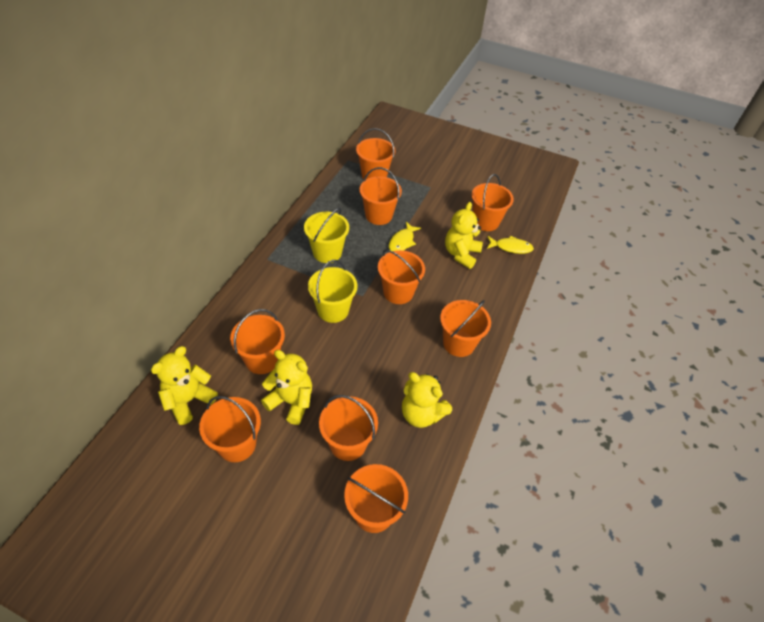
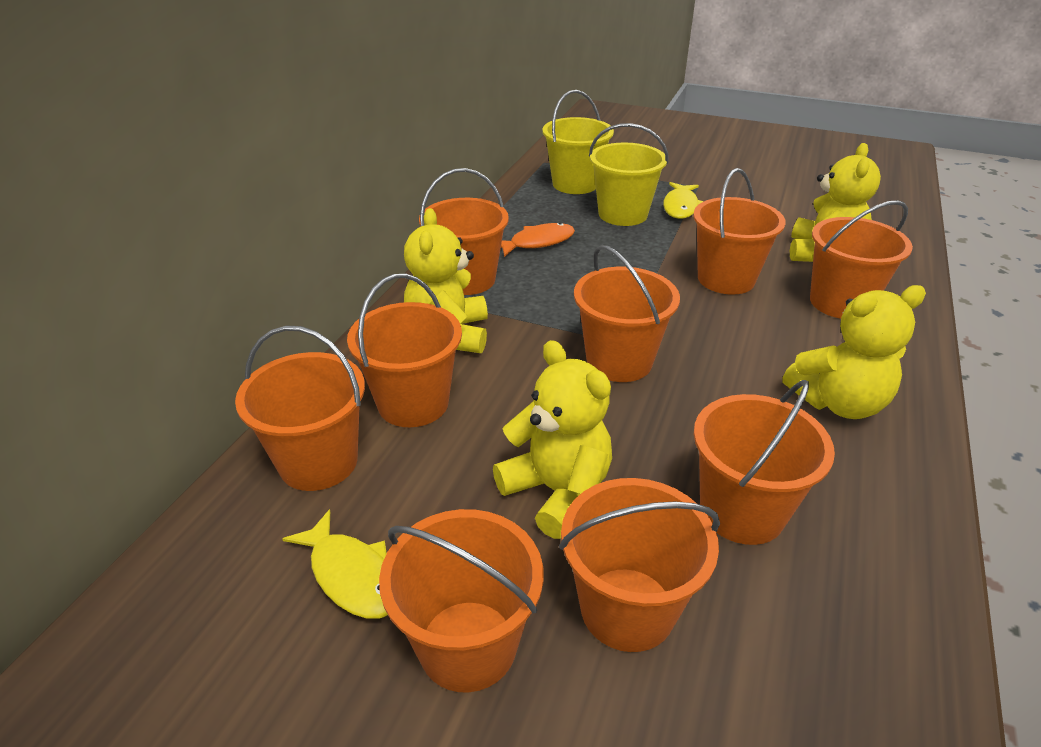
orange fish: none = 0 -> [501,222,575,257] = 1

